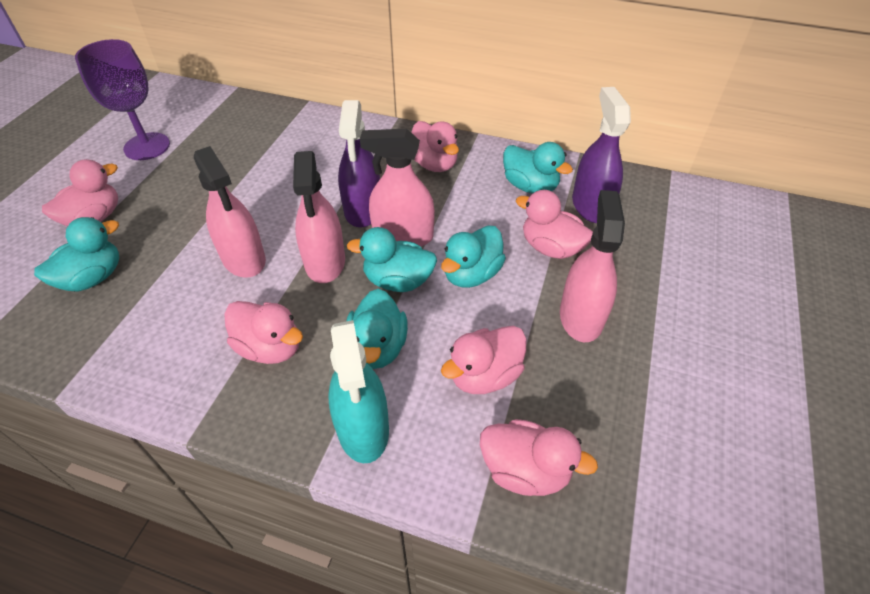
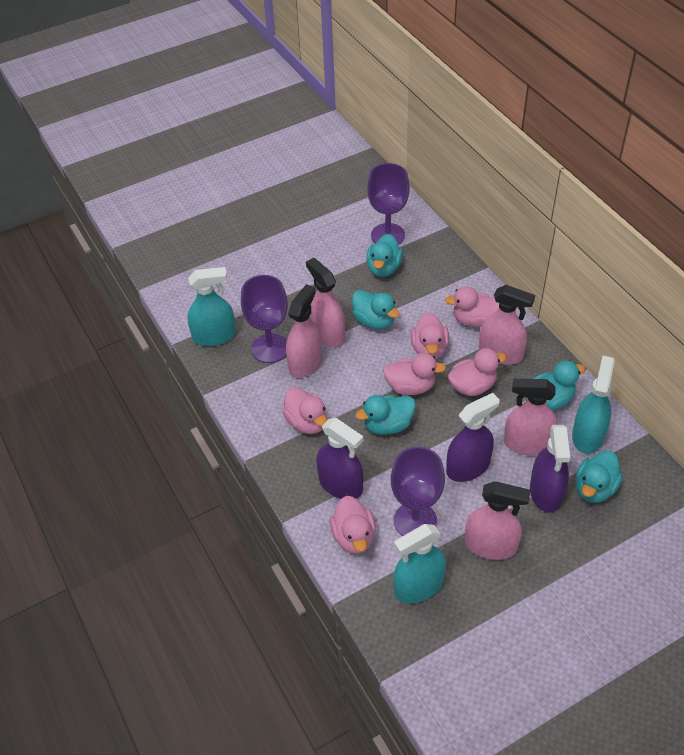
pink spray bottle: [194,146,266,278] [293,151,345,283] [360,129,435,247] [560,190,625,342] = 4 -> [286,284,322,378] [306,258,345,347] [465,481,530,560] [479,285,535,365] [504,379,558,456] = 5
purple goblet: [75,39,170,160] = 1 -> [241,275,288,363] [367,163,410,245] [390,447,445,536] = 3
purple spray bottle: [338,100,380,227] [572,87,631,223] = 2 -> [316,418,363,499] [446,393,500,482] [530,425,570,513] = 3
turquoise spray bottle: [328,320,389,463] = 1 -> [187,267,236,346] [393,524,446,603] [572,356,615,454] = 3

